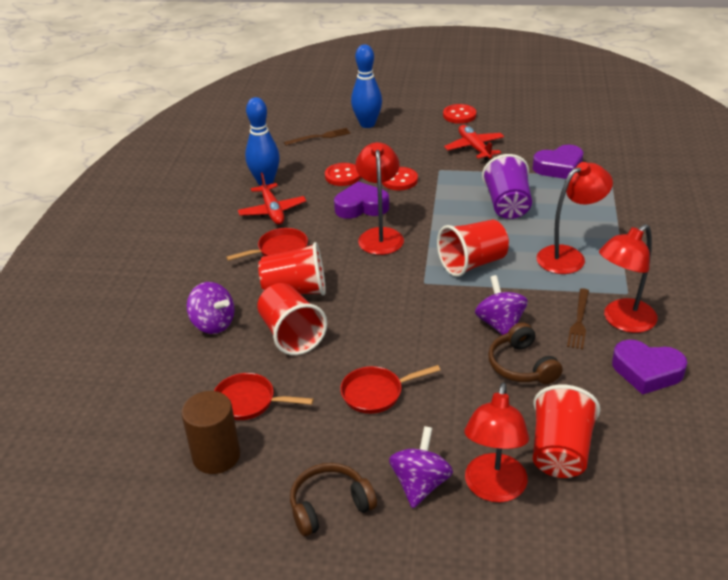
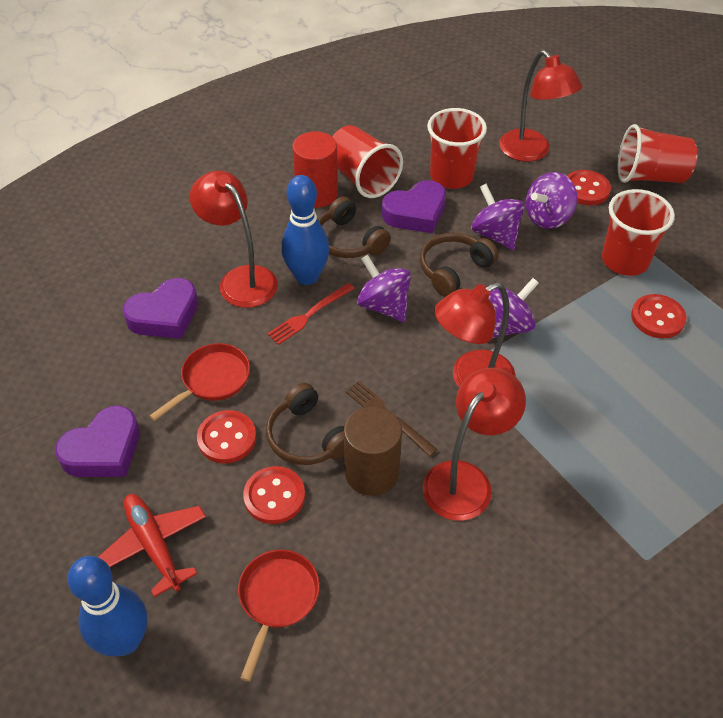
brown fork: [284,128,350,146] [567,288,589,349] = 2 -> [345,381,438,457] = 1
brown headphones: [290,463,377,536] [488,322,563,384] = 2 -> [266,383,344,465] [318,197,391,258] [420,233,499,297] = 3
purple cup: [482,154,532,219] = 1 -> none = 0
purple spinning top: [186,282,235,334] [389,426,453,508] [475,275,528,335] = 3 -> [357,255,411,322] [472,184,525,250] [488,278,539,338] [526,172,577,229] = 4
red button: [325,163,361,186] [382,167,418,190] [443,104,476,124] = 3 -> [197,410,256,464] [243,466,305,524] [567,170,611,205] [631,294,687,338] = 4
red cylinder: none = 0 -> [292,131,338,208] = 1
red fork: none = 0 -> [267,283,355,345] = 1
red pan: [214,373,314,420] [226,228,308,261] [340,365,440,414] = 3 -> [150,343,250,421] [238,550,320,682] = 2
red plane: [238,173,306,225] [444,125,504,160] = 2 -> [98,494,206,597] = 1

